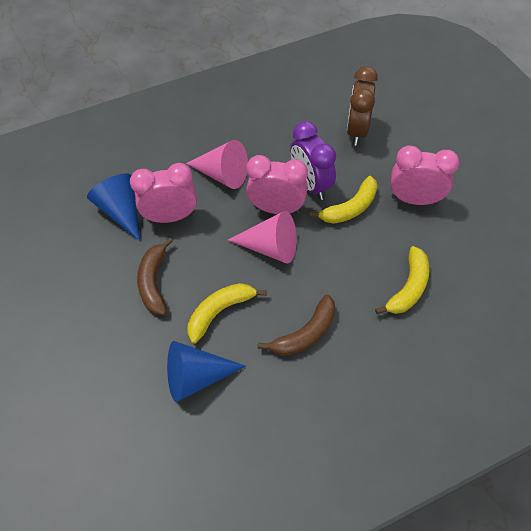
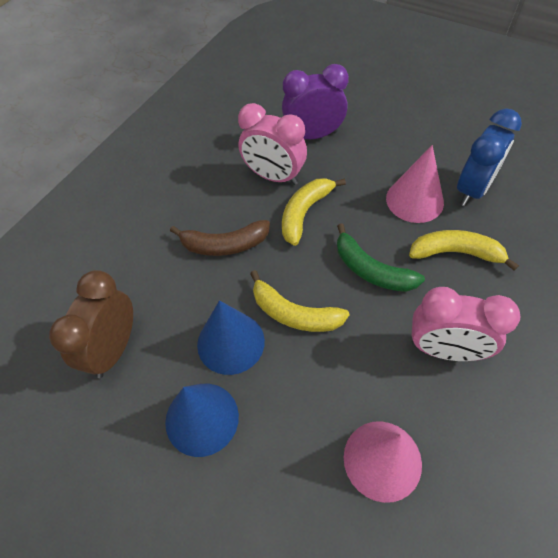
blue clock: none = 0 -> [457,109,522,206] = 1
brown banana: [137,238,173,315] [258,295,336,356] = 2 -> [170,220,270,256] = 1
green banana: none = 0 -> [337,223,425,292] = 1
pink clock: [130,163,197,223] [246,155,308,214] [391,145,459,205] = 3 -> [238,103,307,185] [412,287,520,361] = 2

